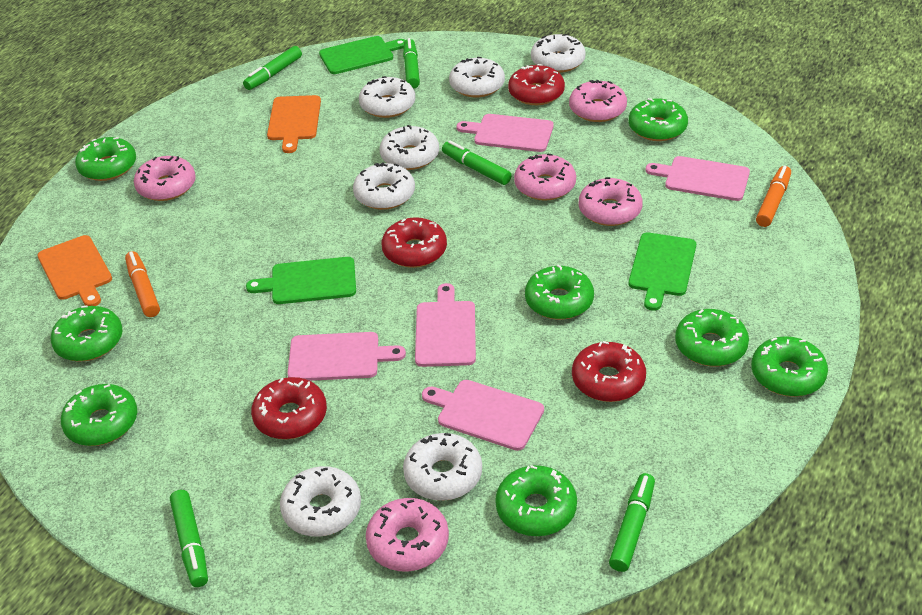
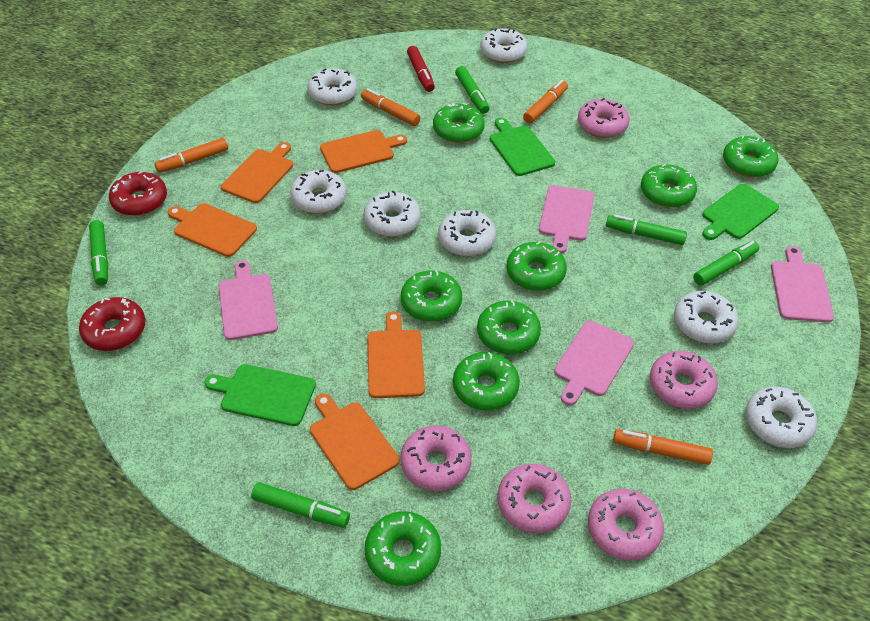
orange cutting board: [38,235,112,306] [267,95,321,153] = 2 -> [168,203,257,257] [221,142,293,203] [310,394,399,490] [320,130,407,173] [367,311,425,398] = 5
orange marker: [125,251,160,317] [756,166,791,227] = 2 -> [155,138,228,173] [361,88,420,126] [523,80,568,124] [613,429,713,465] = 4
pink cutting board: [287,332,406,381] [415,283,476,367] [422,380,544,451] [456,114,554,152] [646,156,750,201] = 5 -> [218,260,278,340] [539,185,594,253] [554,320,634,405] [771,246,834,323] = 4
red donut: [251,377,327,439] [381,217,447,268] [508,64,565,105] [572,341,646,402] = 4 -> [79,297,146,351] [109,171,167,216] = 2
red marker: none = 0 -> [407,46,435,92] = 1

